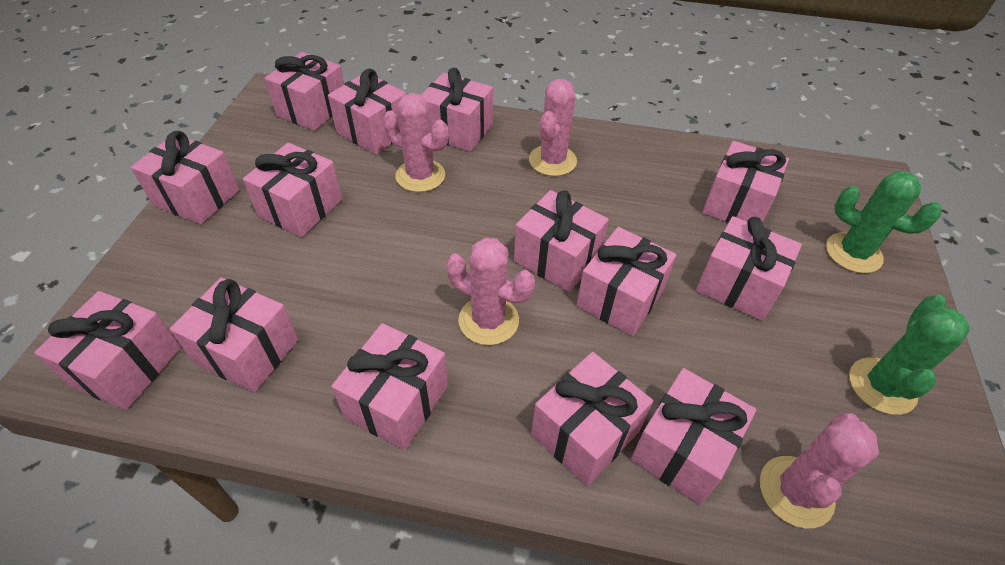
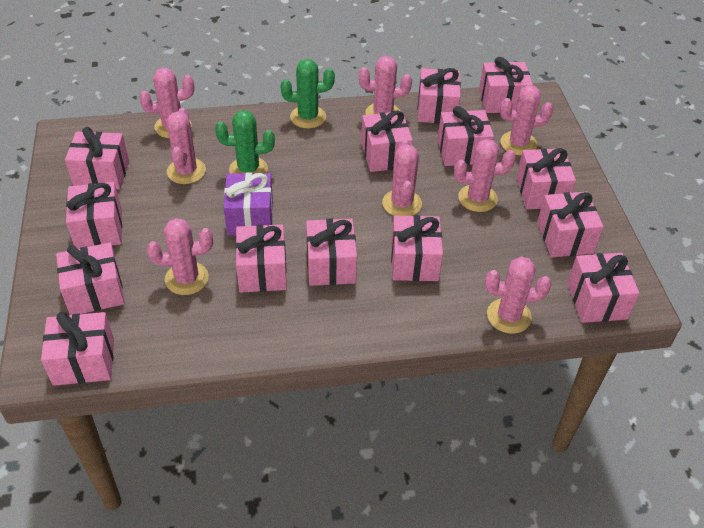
pink cactus: [383,93,448,192] [446,238,535,345] [529,79,577,176] [760,413,879,528] = 4 -> [139,68,194,138] [147,218,213,295] [166,108,206,184] [359,56,412,115] [382,140,422,216] [454,139,516,212] [485,256,552,334] [500,85,553,155] = 8
purple gift: none = 0 -> [224,172,273,236] = 1

